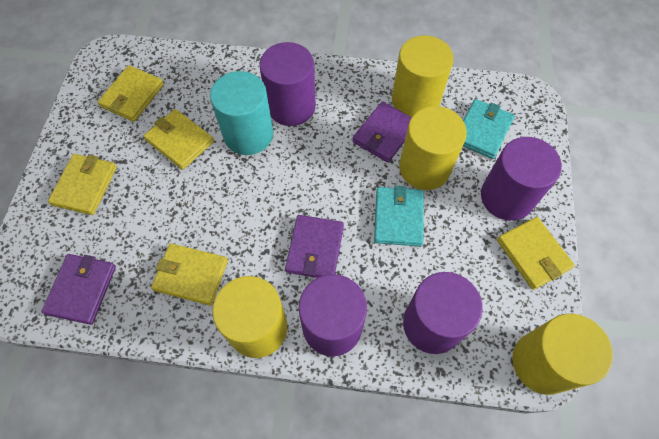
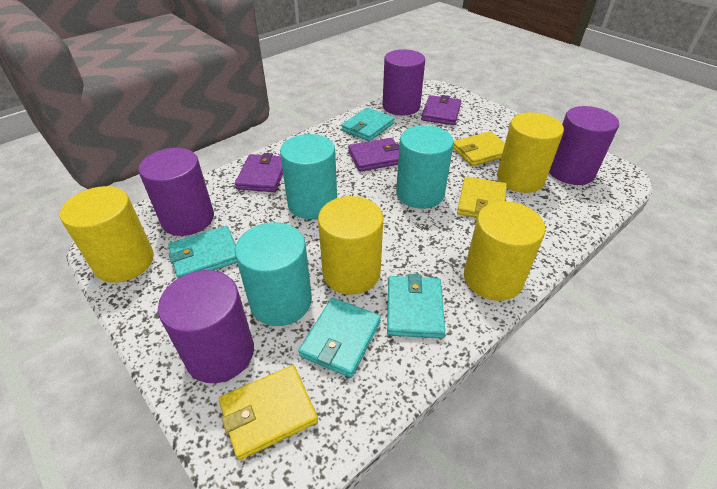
turquoise cylinder: [210,71,273,155] = 1 -> [235,222,312,326] [280,134,337,219] [396,125,454,209] = 3
turquoise wallet: [374,186,424,246] [463,99,515,159] = 2 -> [168,226,237,278] [298,298,381,378] [341,107,395,141] [387,274,445,338] = 4
yellow wallet: [48,154,117,215] [98,65,164,122] [144,109,214,170] [151,243,228,305] [497,217,575,290] = 5 -> [219,365,318,460] [453,131,505,166] [457,176,507,218] = 3

